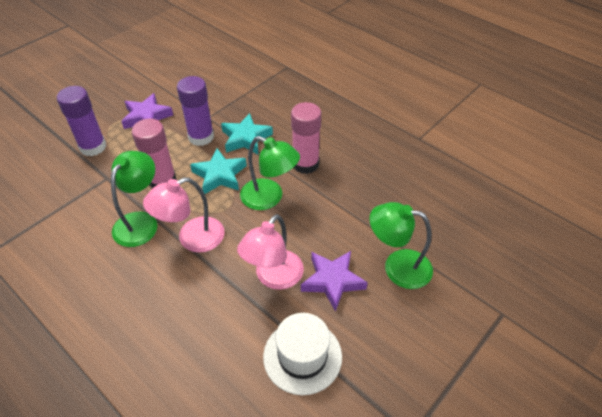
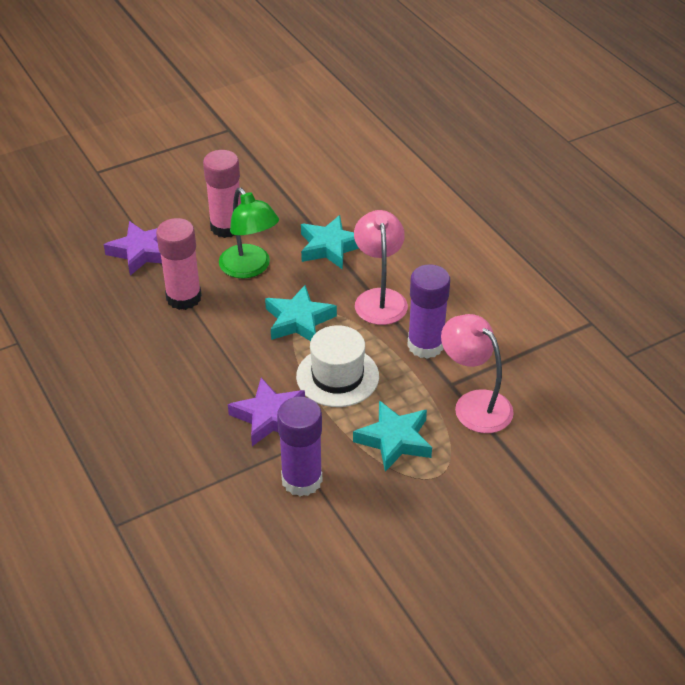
green lamp: [111,151,158,247] [240,136,300,210] [369,202,433,289] = 3 -> [219,188,279,278] = 1
turquoise star: [190,148,247,194] [221,113,273,155] = 2 -> [265,285,337,341] [301,215,359,270] [353,400,432,472] = 3

